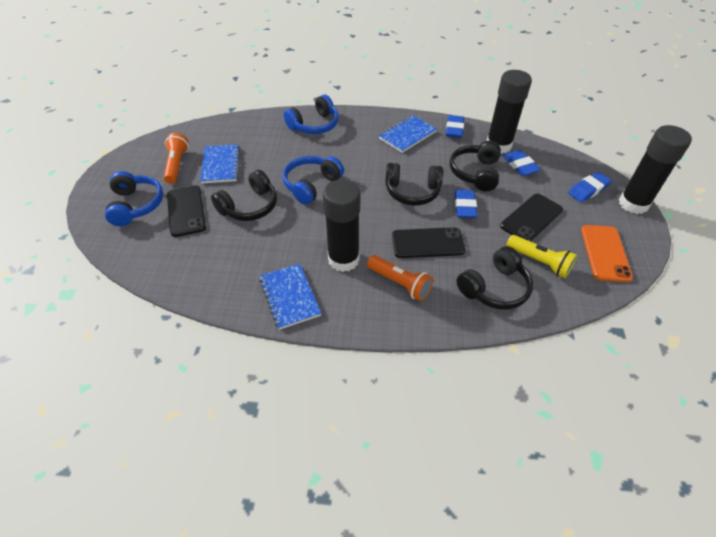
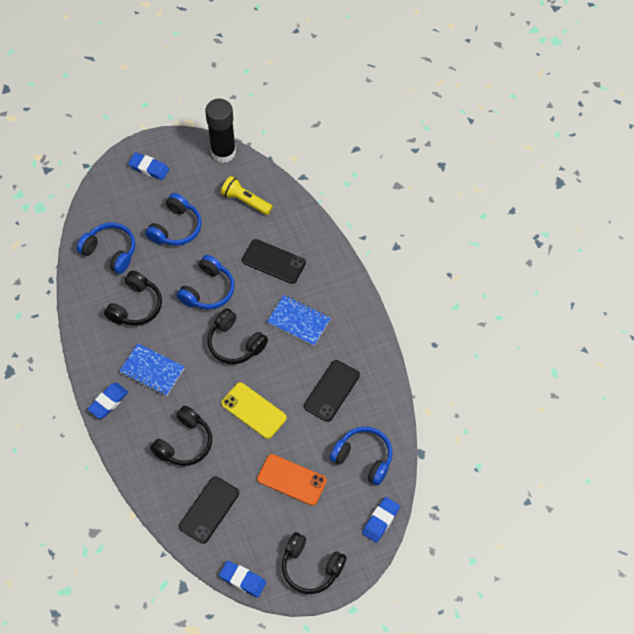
black glue stick: [323,179,360,272] [487,70,532,154] [619,125,692,214] = 3 -> [205,99,236,163] = 1
blue headphones: [105,171,163,226] [282,156,344,205] [284,95,339,134] = 3 -> [77,222,135,274] [145,193,202,246] [176,255,235,310] [330,426,393,485] = 4
blue notebook: [200,144,240,184] [259,263,321,330] [379,115,437,153] = 3 -> [119,343,185,396] [267,295,331,346] = 2
orange flashlight: [163,133,189,184] [367,255,433,301] = 2 -> none = 0
yellow phone: none = 0 -> [221,382,287,439] = 1

